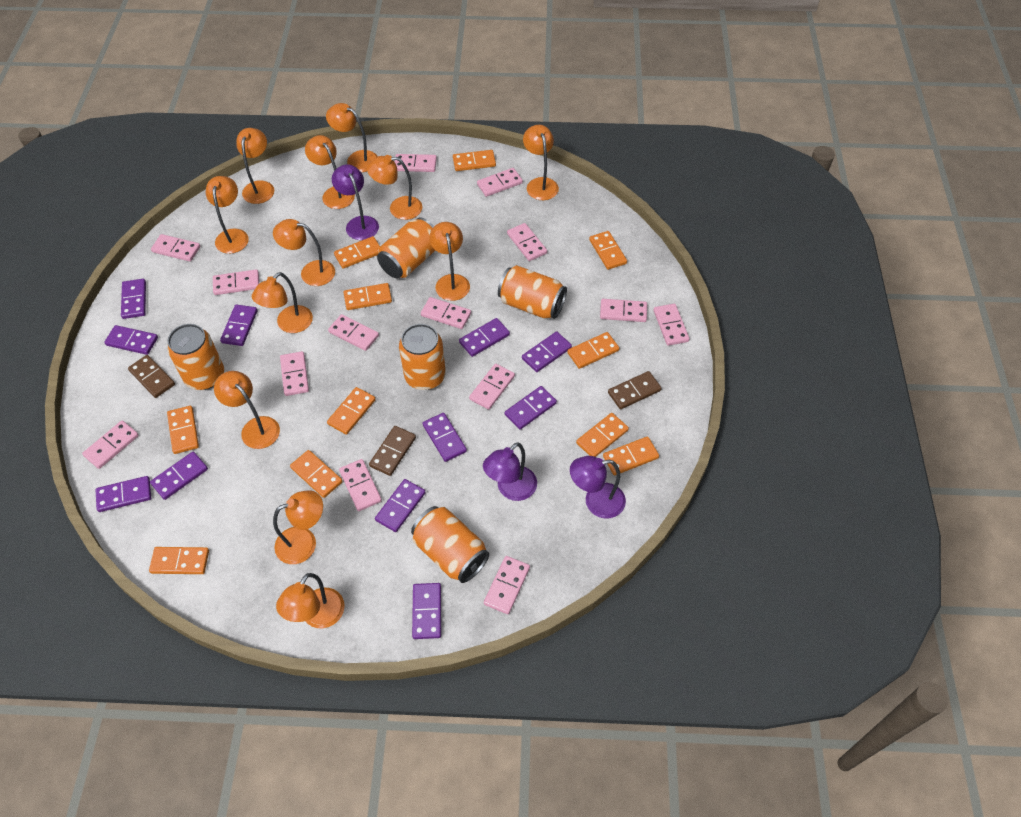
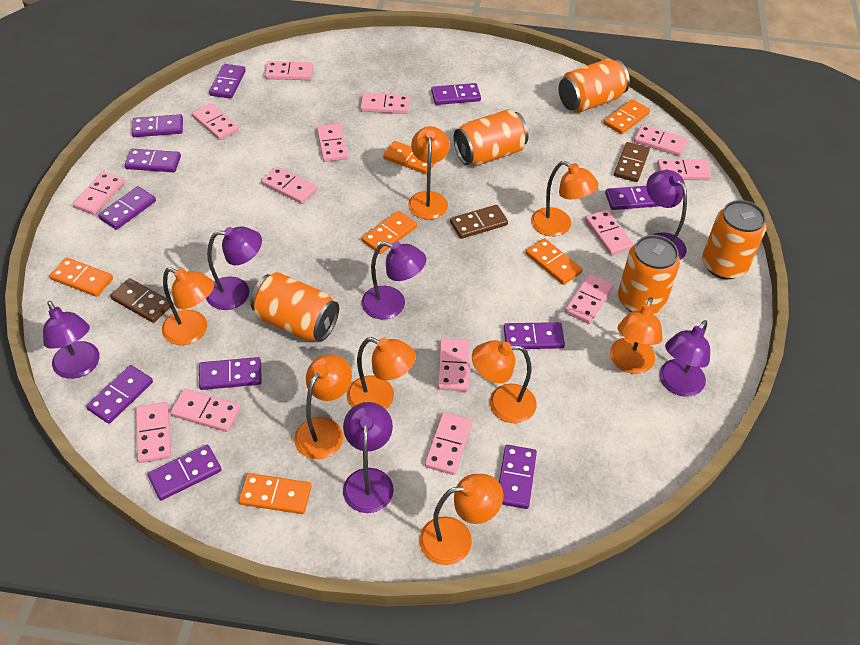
orange domino: [149,547,209,574] [167,406,199,454] [290,450,343,498] [327,387,376,435] [334,236,380,269] [344,283,392,310] [453,150,496,171] [567,332,619,369] [576,413,629,457] [589,231,627,270] [603,436,659,476] = 11 -> [49,257,113,297] [239,473,312,514] [362,211,417,254] [383,141,435,174] [526,238,583,285] [604,99,650,134] = 6
orange lamp: [206,176,249,254] [214,371,280,449] [236,128,274,204] [252,272,313,333] [273,219,335,286] [273,490,323,564] [276,573,345,628] [305,135,355,209] [326,103,378,172] [367,155,422,220] [429,222,470,301] [523,125,559,200] = 12 -> [162,267,214,345] [294,354,352,459] [347,337,416,409] [408,126,450,219] [419,474,503,565] [472,340,537,423] [531,161,599,236] [610,297,663,374] = 8
purple lamp: [332,164,379,240] [483,442,537,501] [570,456,626,518] = 3 -> [43,301,100,379] [206,226,262,310] [343,402,394,513] [361,242,426,319] [647,170,687,260] [659,320,710,396] = 6

